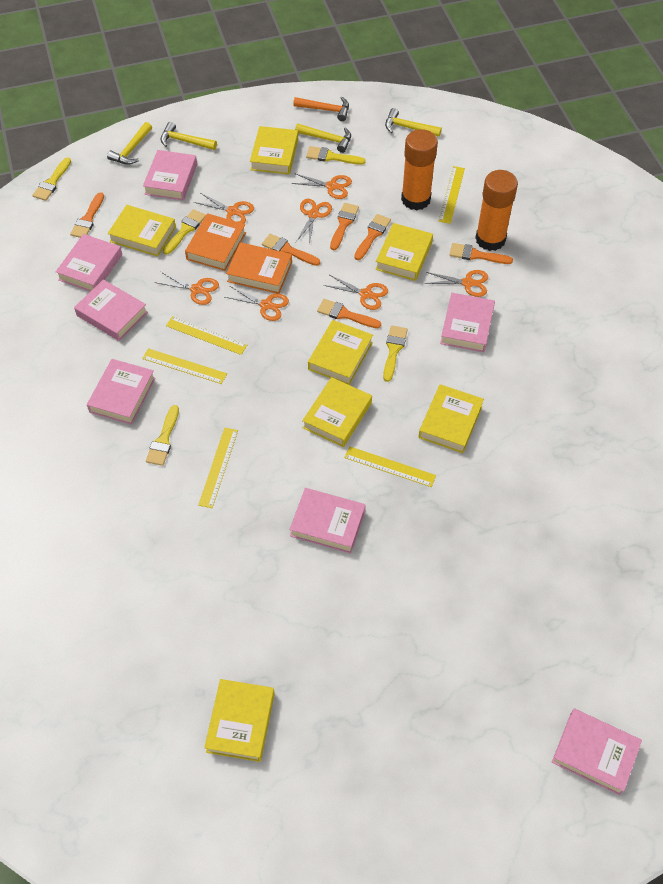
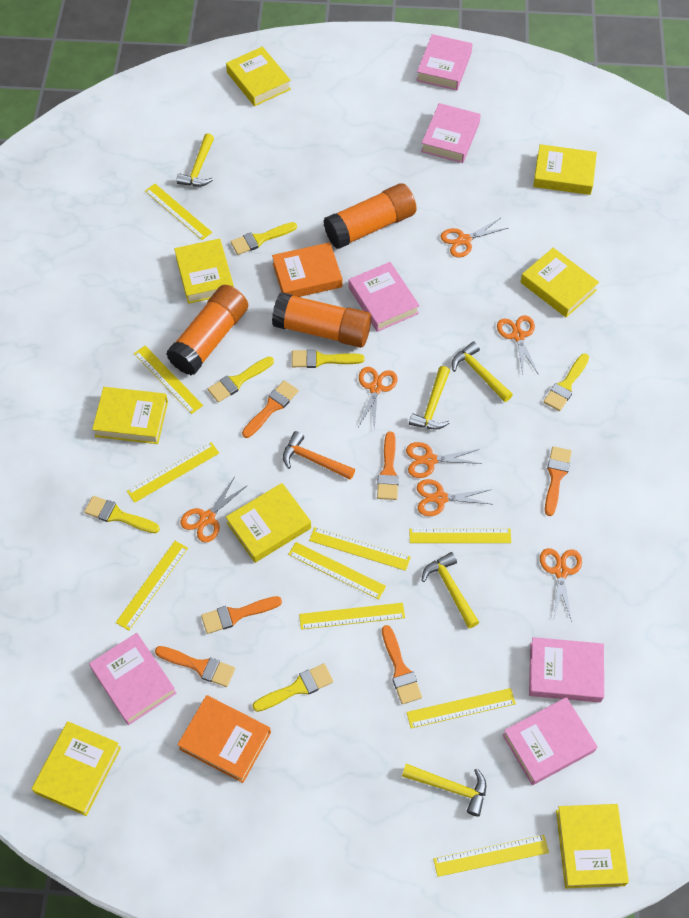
orange glue stick: [401,129,438,210] [475,170,518,251] = 2 -> [166,285,248,375] [272,292,371,348] [323,183,417,249] = 3
pink book: [56,234,122,291] [74,279,148,341] [87,359,156,425] [143,150,197,201] [289,488,365,554] [440,293,495,352] [552,708,642,795] = 7 -> [89,633,176,725] [349,262,420,332] [416,34,473,90] [421,103,481,163] [502,697,598,785] [529,637,604,703] = 6
yellow book: [107,205,176,257] [204,679,275,762] [250,126,298,175] [302,377,372,447] [308,320,373,385] [375,223,433,281] [419,384,484,453] = 7 -> [31,721,121,816] [92,387,168,444] [174,239,234,304] [226,47,291,106] [226,483,311,563] [521,248,599,317] [533,144,597,195] [556,804,629,888] = 8
yellow brush: [32,157,71,201] [146,405,179,466] [163,209,206,254] [306,146,366,165] [383,326,408,382] = 5 -> [84,496,160,533] [208,357,274,402] [231,222,297,255] [252,663,333,712] [292,349,365,368] [543,353,589,411] = 6
yellow hammer: [107,122,152,165] [161,122,217,150] [295,124,351,153] [385,108,442,137] = 4 -> [176,133,214,187] [402,764,486,817] [409,366,450,430] [421,552,479,628] [452,341,513,402] = 5
yellow ruler: [142,348,227,384] [166,316,247,355] [198,428,238,508] [344,446,436,487] [439,166,465,224] = 5 -> [116,541,188,631] [127,442,219,503] [134,346,203,414] [145,184,212,240] [288,542,386,599] [299,603,405,630] [309,527,411,571] [407,688,516,728] [409,528,511,543] [433,835,549,877] = 10

